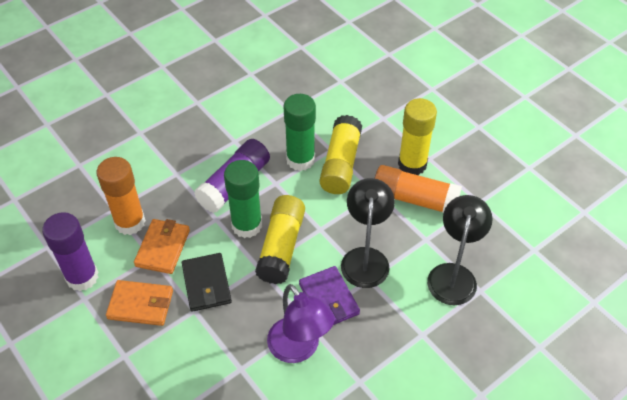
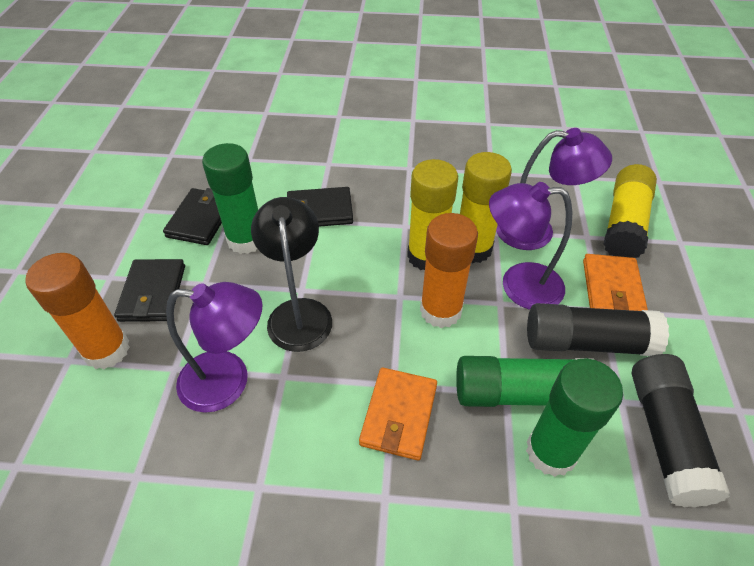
black glue stick: none = 0 -> [527,303,669,356] [631,354,730,507] = 2
black lamp: [341,178,395,288] [427,195,493,305] = 2 -> [251,197,332,352] = 1
black wallet: [182,253,232,312] = 1 -> [114,259,185,322] [163,188,222,245] [287,187,353,227] = 3
green glue stick: [224,160,262,238] [284,94,316,171] = 2 -> [202,143,258,254] [456,356,594,407] [526,358,623,477] = 3
purple glue stick: [42,212,99,291] [194,139,270,213] = 2 -> none = 0
purple lamp: [267,284,335,363] = 1 -> [166,282,263,413] [489,182,572,309] [496,128,612,250] = 3
purple wallet: [299,266,360,325] = 1 -> none = 0

